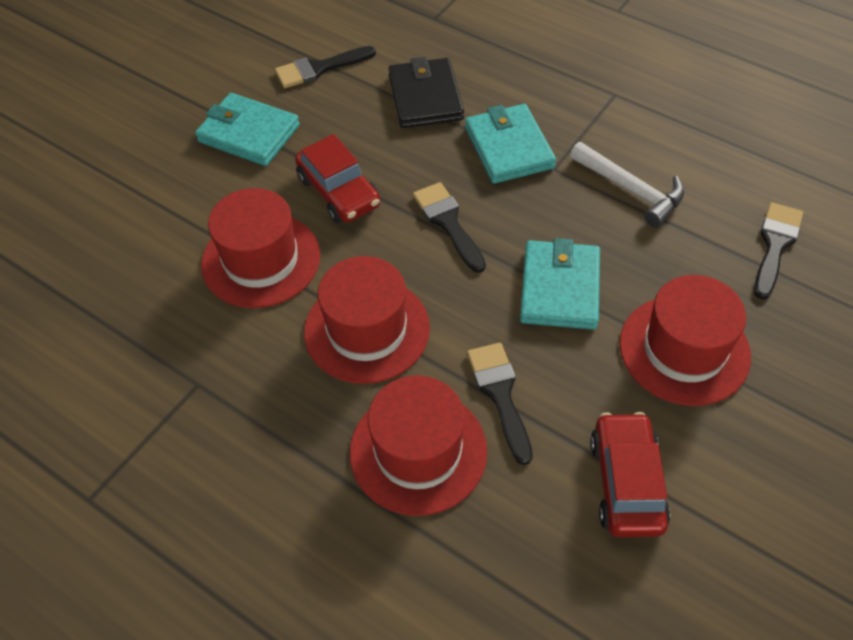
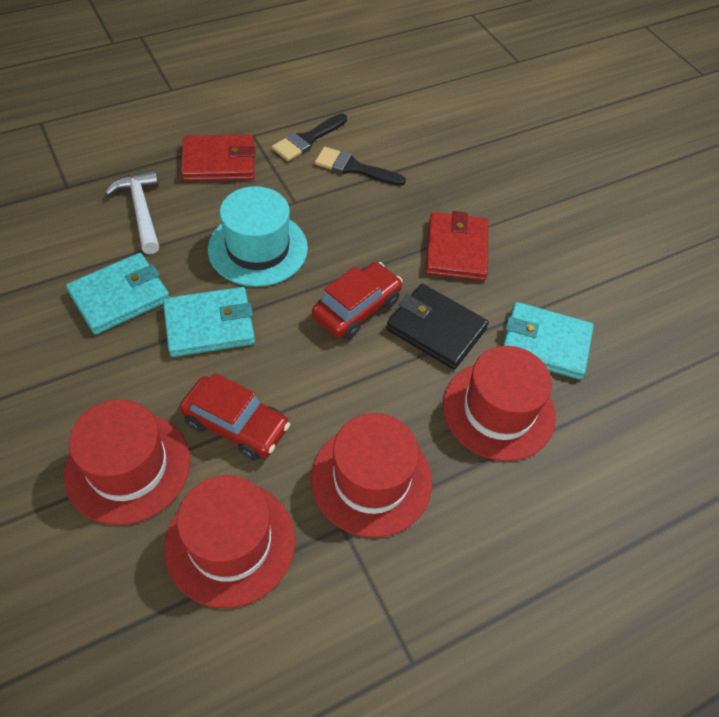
black brush: [275,46,376,88] [413,182,486,273] [467,343,533,465] [754,202,803,300] = 4 -> [272,113,347,161] [315,147,406,186] = 2
red wallet: none = 0 -> [181,135,256,181] [425,211,489,281] = 2
turquoise hat: none = 0 -> [208,186,308,287] = 1

